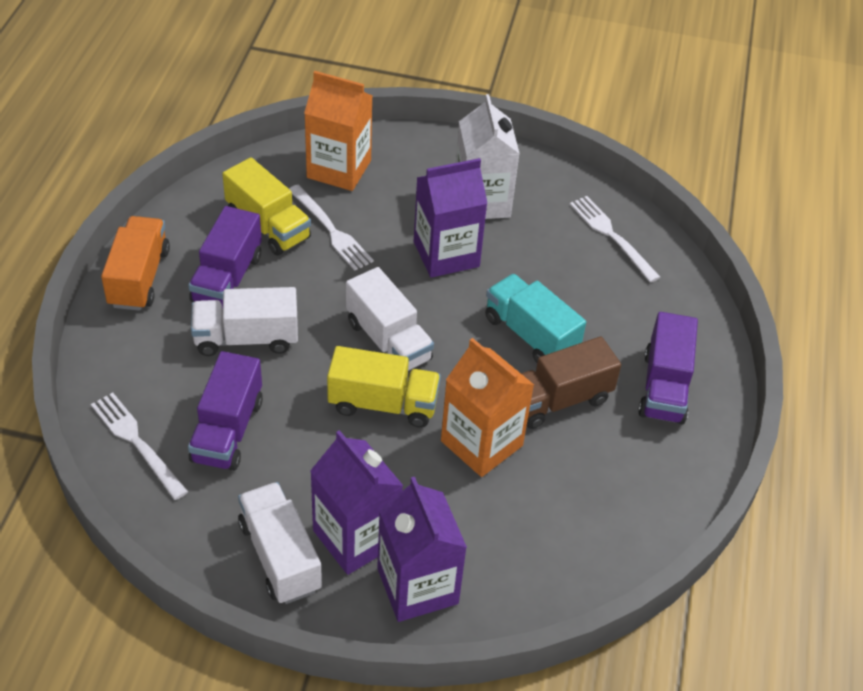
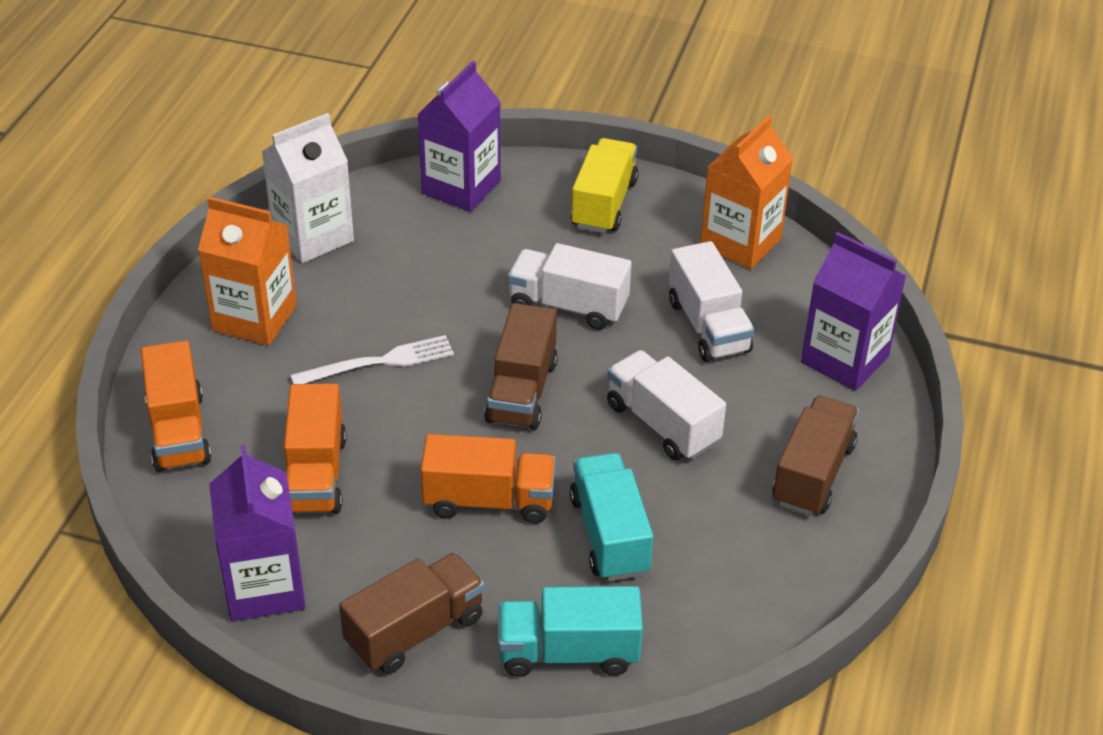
brown truck: [521,337,621,429] = 1 -> [339,552,485,674] [484,303,558,430] [772,395,859,516] = 3
orange truck: [101,216,170,311] = 1 -> [141,340,211,472] [284,383,346,514] [420,434,556,524] = 3
purple truck: [188,206,262,309] [188,351,263,471] [638,312,698,424] = 3 -> none = 0
turquoise truck: [485,274,586,363] = 1 -> [498,586,643,677] [570,453,653,581] = 2
white fork: [91,392,188,500] [289,185,374,270] [570,196,661,283] = 3 -> [290,335,454,384] = 1
yellow truck: [222,157,311,256] [327,346,441,428] = 2 -> [571,138,638,233] = 1

